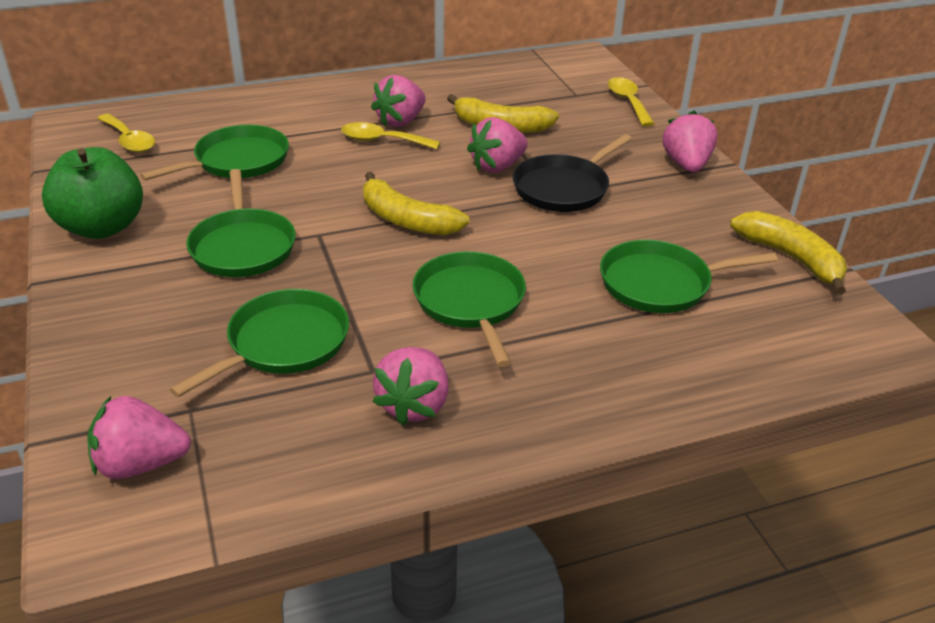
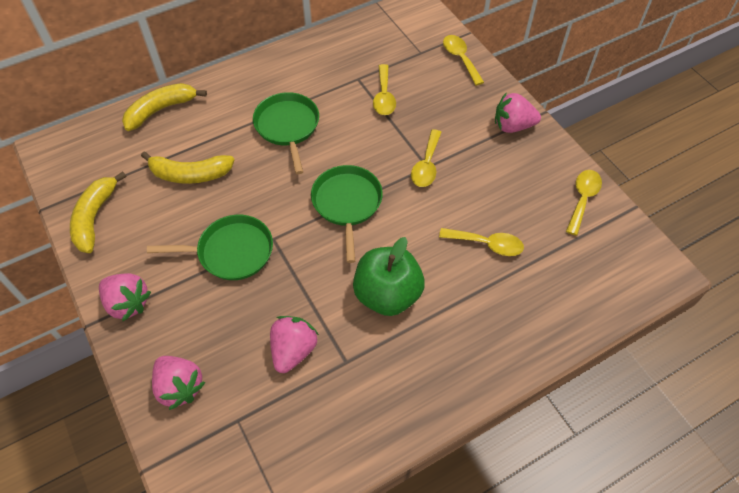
black pan: [513,134,631,212] = 1 -> none = 0
green pan: [140,125,289,181] [170,289,349,397] [186,169,296,277] [413,251,526,367] [600,240,778,313] = 5 -> [147,215,273,280] [253,92,319,174] [311,165,383,263] = 3
pink strawberry: [87,396,191,479] [371,75,426,127] [373,347,449,426] [467,117,528,173] [663,111,718,172] = 5 -> [99,273,151,321] [152,356,206,410] [270,316,319,373] [495,93,541,133] = 4
yellow spoon: [97,114,155,153] [341,122,440,149] [608,77,654,126] = 3 -> [373,64,396,115] [411,129,442,187] [439,228,524,256] [443,35,484,86] [566,170,602,236] = 5

